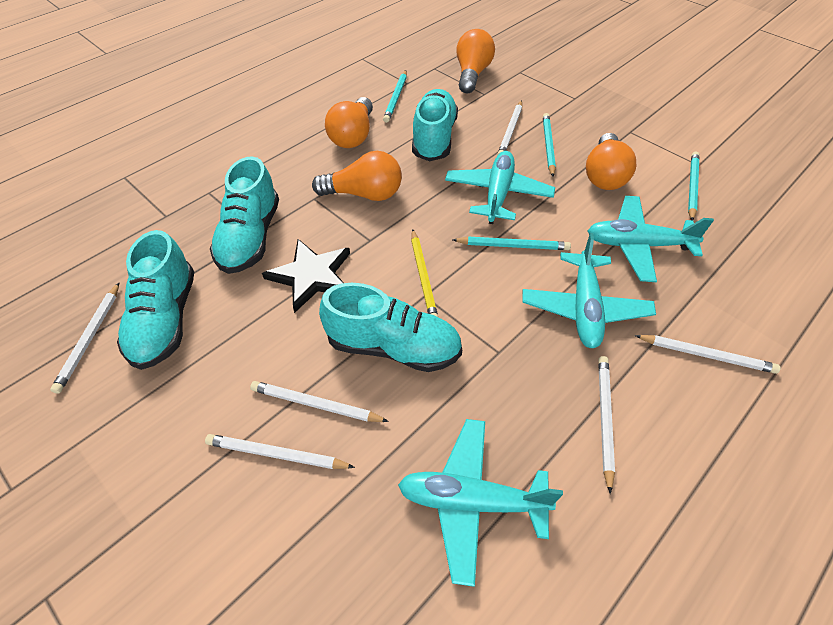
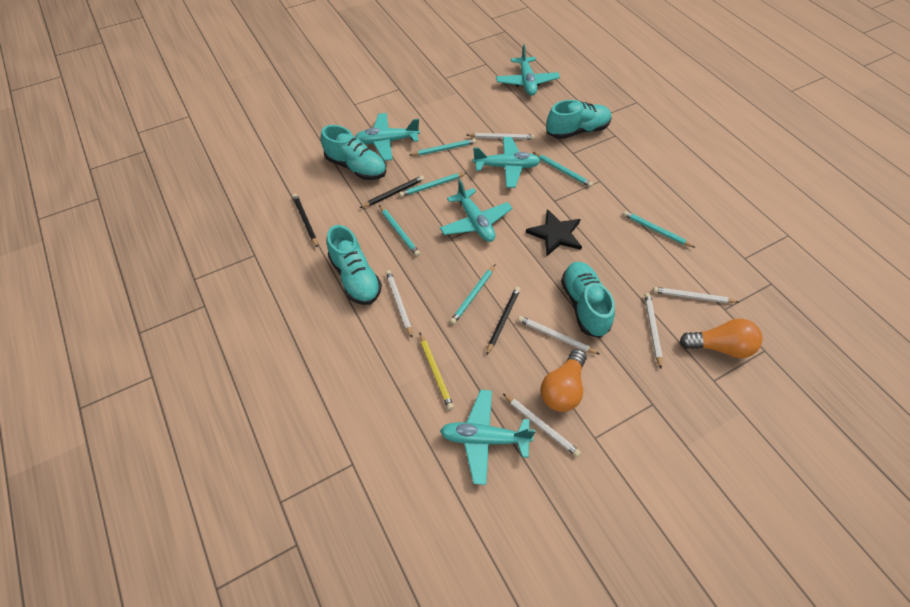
black pencil: none = 0 -> [292,194,318,248] [360,176,424,208] [486,287,520,355] = 3
orange light bulb: [312,151,402,201] [325,97,373,148] [456,29,495,93] [586,133,636,190] = 4 -> [541,349,586,412] [680,319,762,358] = 2
turquoise pencil: [383,70,407,123] [452,237,571,250] [543,113,556,177] [688,151,699,220] = 4 -> [379,205,420,256] [399,173,466,197] [410,139,476,156] [450,264,496,324] [533,152,593,187] [623,211,696,248] = 6
turquoise plane: [398,419,563,587] [445,151,555,224] [522,233,656,348] [588,196,714,282] = 4 -> [355,113,420,161] [440,179,512,242] [440,390,536,485] [473,137,541,188] [496,44,560,96] = 5

